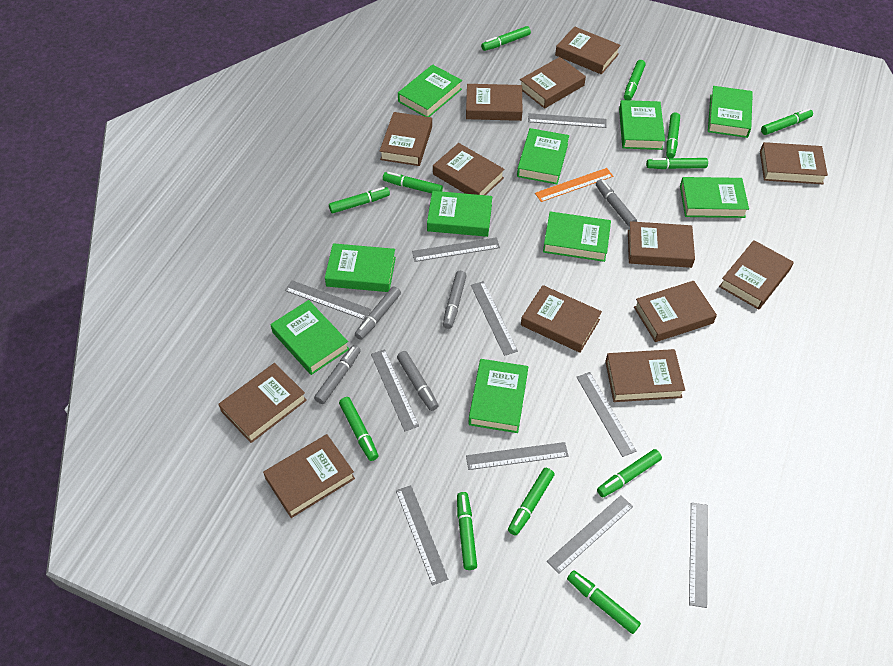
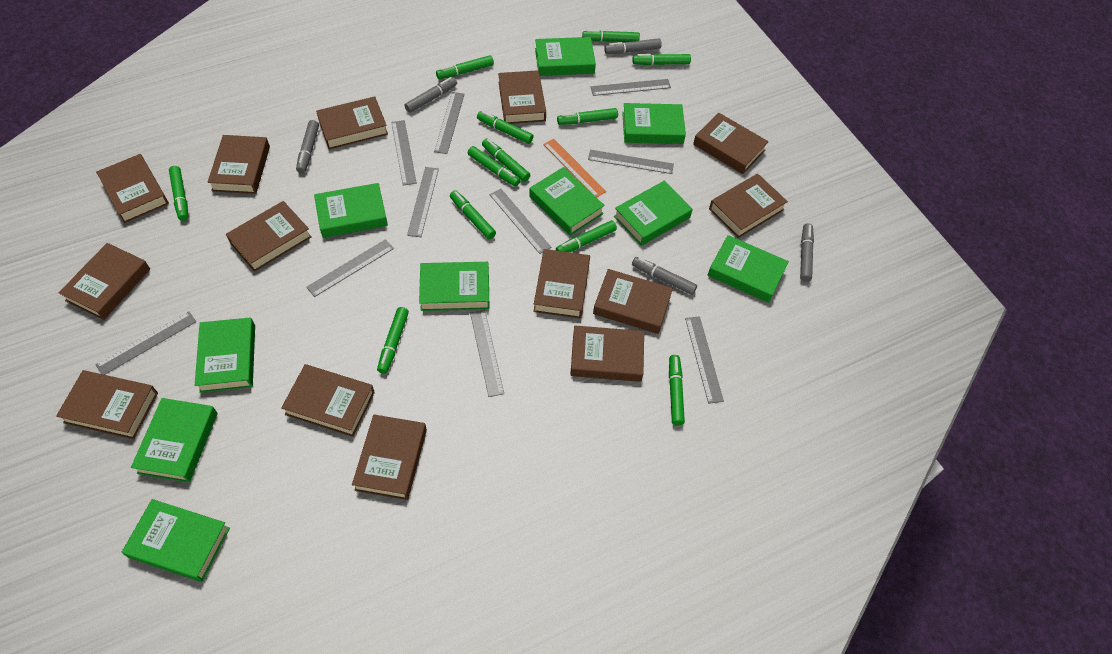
brown book: [218,363,307,443] [263,434,355,518] [380,112,432,166] [433,143,505,195] [466,84,522,121] [520,57,586,109] [521,285,602,353] [555,26,621,75] [605,349,685,402] [628,221,695,268] [634,281,717,342] [719,240,794,310] [760,142,828,184] = 13 -> [56,370,158,439] [59,243,150,320] [96,154,169,223] [207,135,270,194] [226,201,312,272] [281,364,375,437] [316,97,388,149] [352,414,427,500] [498,70,546,124] [533,249,590,319] [570,326,644,382] [593,269,673,334] [693,113,769,174] [709,174,788,238] = 14

